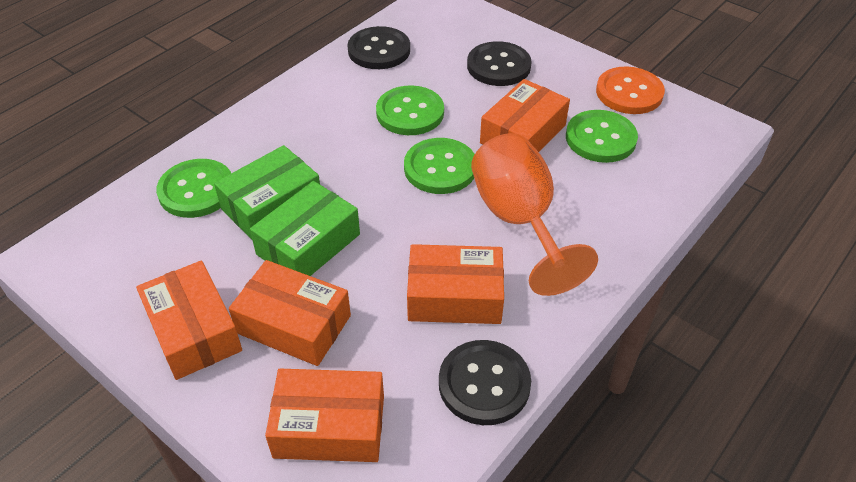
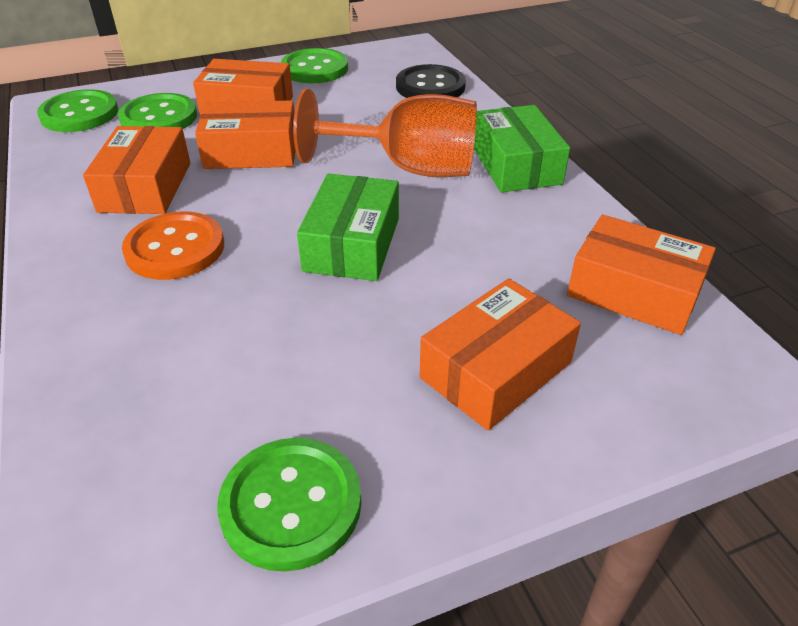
black button: [347,26,410,69] [439,340,531,425] [467,41,532,86] = 3 -> [396,64,466,98] = 1

